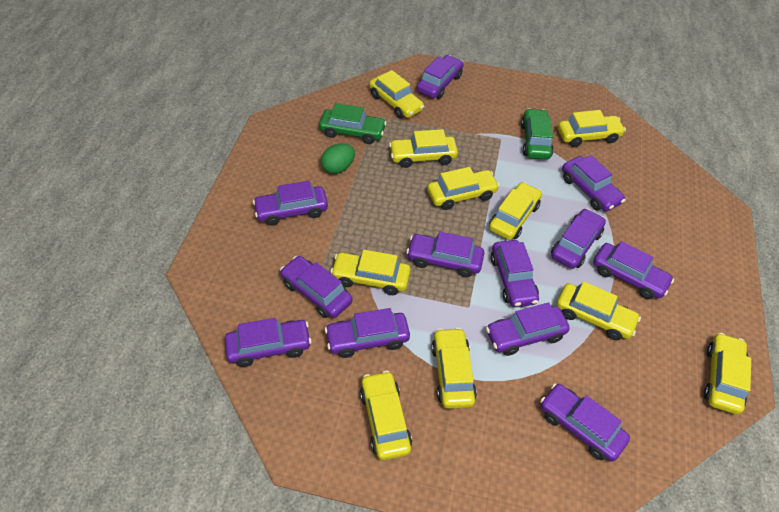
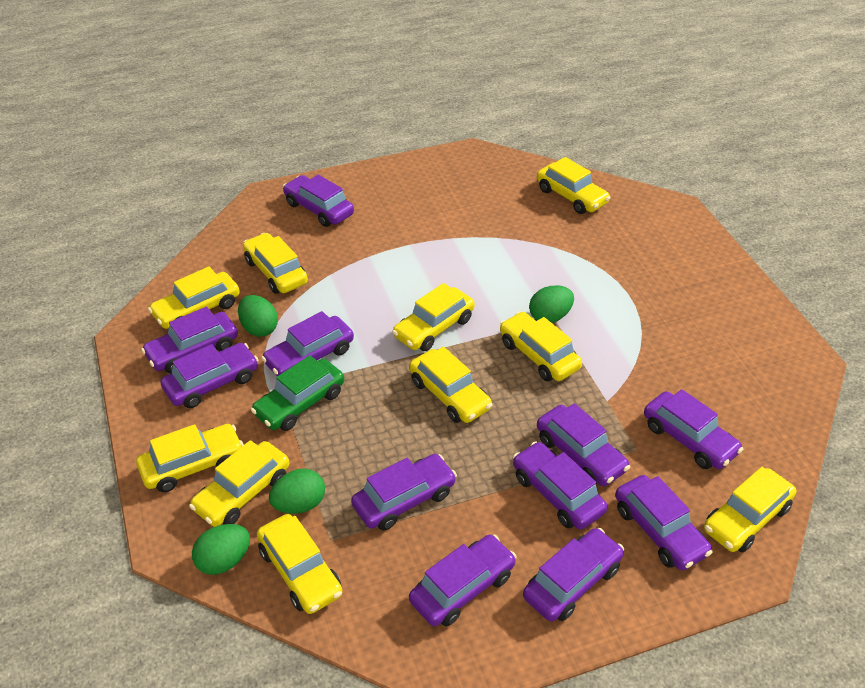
green car: [319,103,387,144] [521,108,554,160] = 2 -> [251,355,344,431] = 1
green egg: [321,144,355,174] = 1 -> [192,524,250,575] [238,295,278,337] [269,469,325,514] [529,285,574,323] = 4
purple car: [225,318,311,367] [253,181,328,226] [280,256,353,318] [325,308,410,358] [406,232,484,277] [417,55,464,99] [486,302,570,356] [491,240,539,307] [540,384,630,462] [551,208,606,269] [562,155,626,211] [593,241,674,299] = 12 -> [141,307,238,374] [160,343,258,408] [261,311,354,376] [283,175,354,227] [351,454,457,531] [409,534,517,627] [513,441,607,530] [523,528,624,621] [537,403,630,486] [615,475,713,570] [644,389,743,469] = 11

